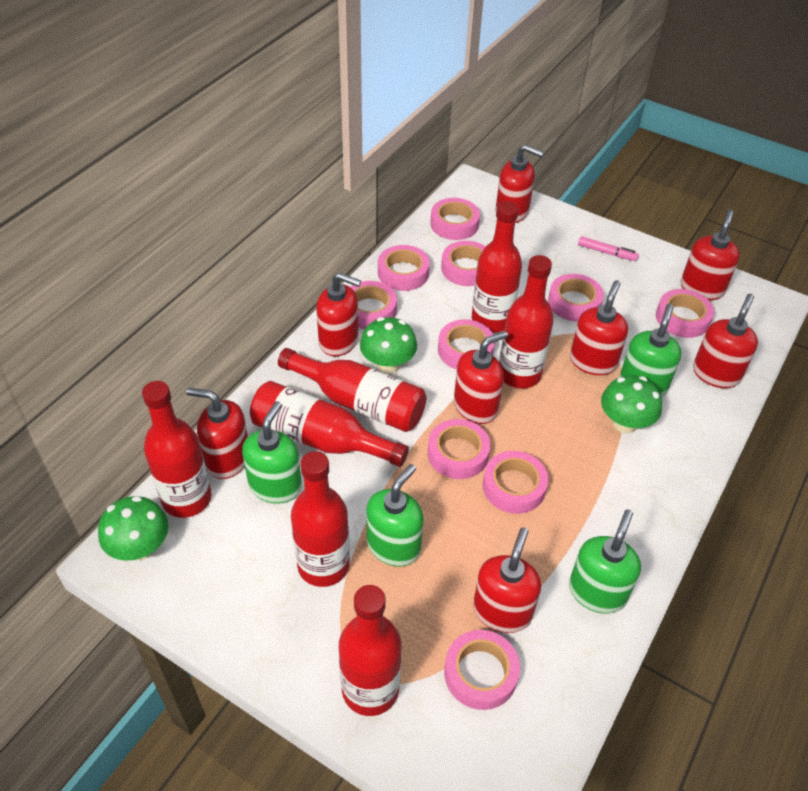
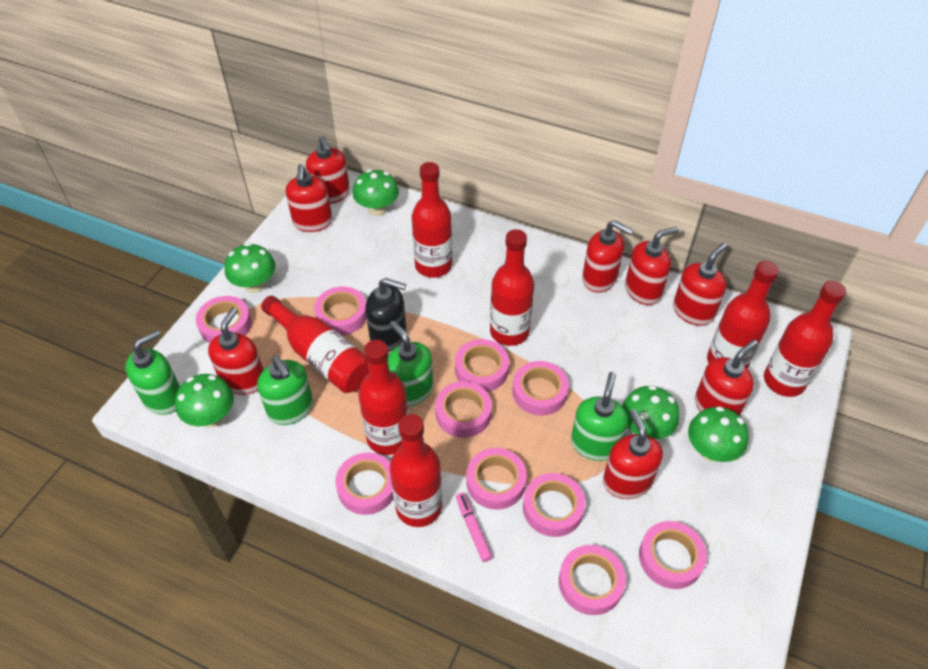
black soap dispenser: none = 0 -> [365,278,406,351] = 1
green mushroom: [98,496,169,561] [360,317,417,373] [601,375,662,433] = 3 -> [175,374,234,427] [225,243,275,293] [353,169,399,216] [622,385,679,439] [688,406,749,462] = 5

